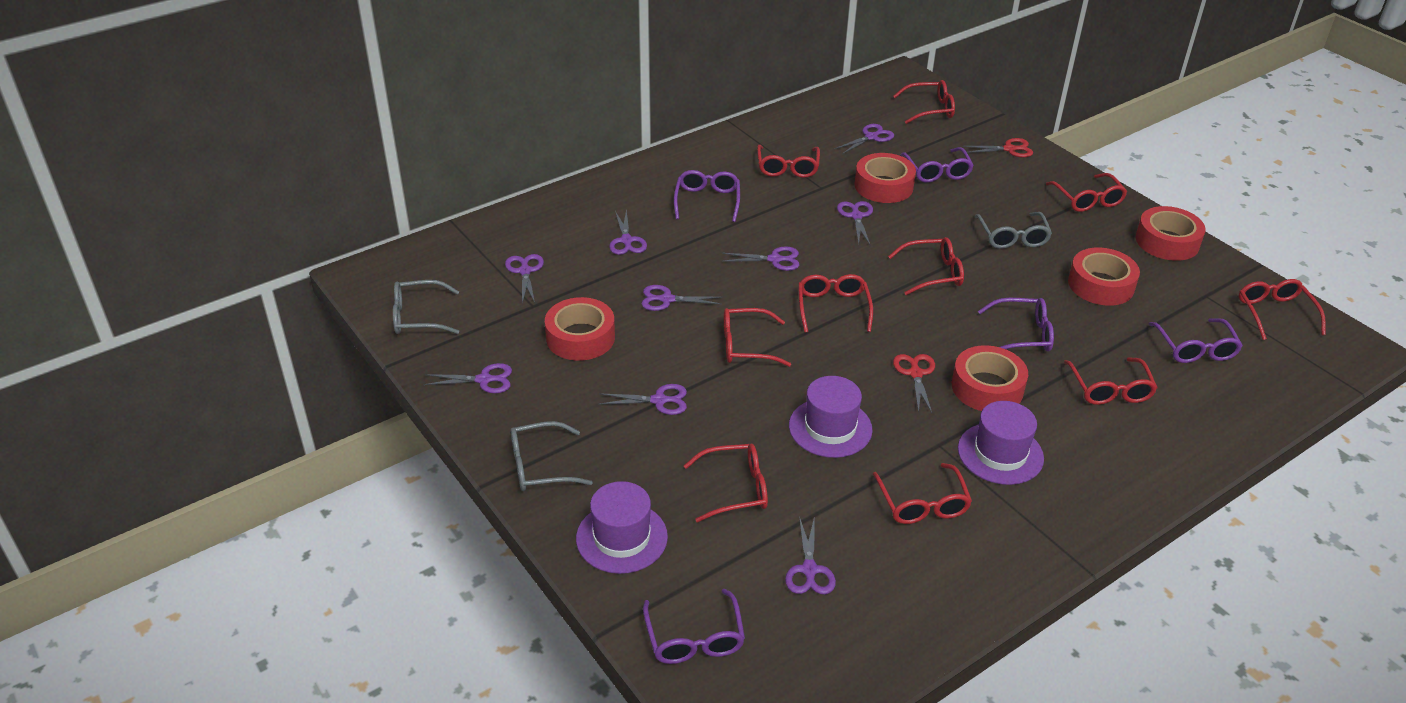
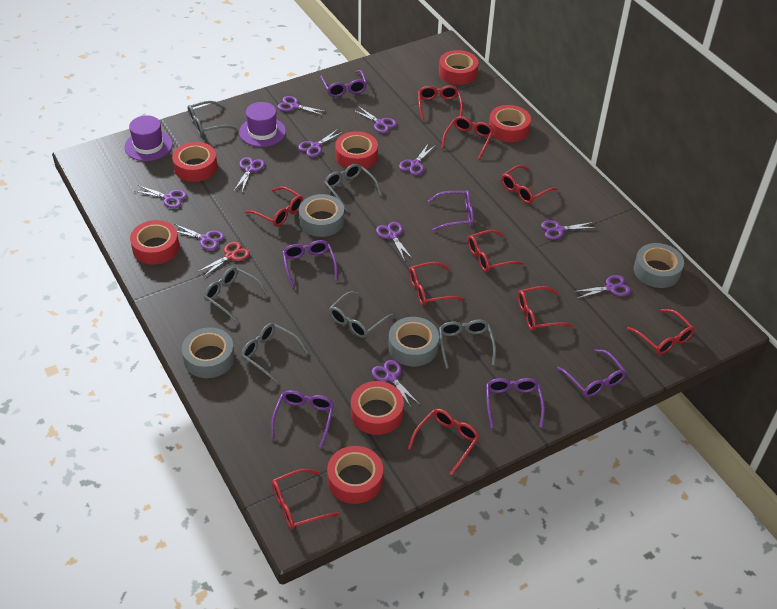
grey glasses: [393,280,459,334] [511,421,593,491] [974,212,1052,249] = 3 -> [187,101,237,136] [204,267,269,323] [241,323,308,383] [324,163,382,211] [329,292,394,338] [439,320,496,369] = 6
grey tape: none = 0 -> [182,327,235,378] [299,194,344,237] [388,317,439,366] [634,243,684,288] = 4
purple glasses: [643,589,745,664] [674,170,740,222] [900,147,974,183] [978,298,1054,351] [1149,318,1243,363] = 5 -> [271,390,334,448] [282,240,338,288] [320,70,367,97] [428,190,474,231] [486,378,545,428] [557,349,626,397] = 6
purple hat: [576,481,668,574] [789,376,872,458] [958,401,1044,485] = 3 -> [124,115,173,161] [239,102,286,147] = 2
purple scissors: [423,363,512,393] [505,254,544,303] [598,384,687,415] [609,210,647,255] [642,285,723,311] [722,246,799,271] [785,516,836,595] [835,124,894,154] [837,201,873,244] = 9 -> [134,185,187,208] [175,224,225,250] [234,157,265,192] [278,96,327,116] [298,129,343,157] [353,106,397,133] [372,360,419,407] [376,222,412,261] [399,143,436,175] [541,220,597,240] [573,275,631,299] = 11
red scissors: [893,354,935,413] [963,138,1033,158] = 2 -> [197,242,250,277] = 1
red tape: [545,297,615,361] [855,153,916,203] [952,345,1028,411] [1068,247,1140,306] [1136,206,1206,261] = 5 -> [130,220,179,265] [172,142,217,182] [327,446,383,504] [335,131,378,170] [351,381,404,435] [439,50,478,85] [489,105,531,142] = 7

